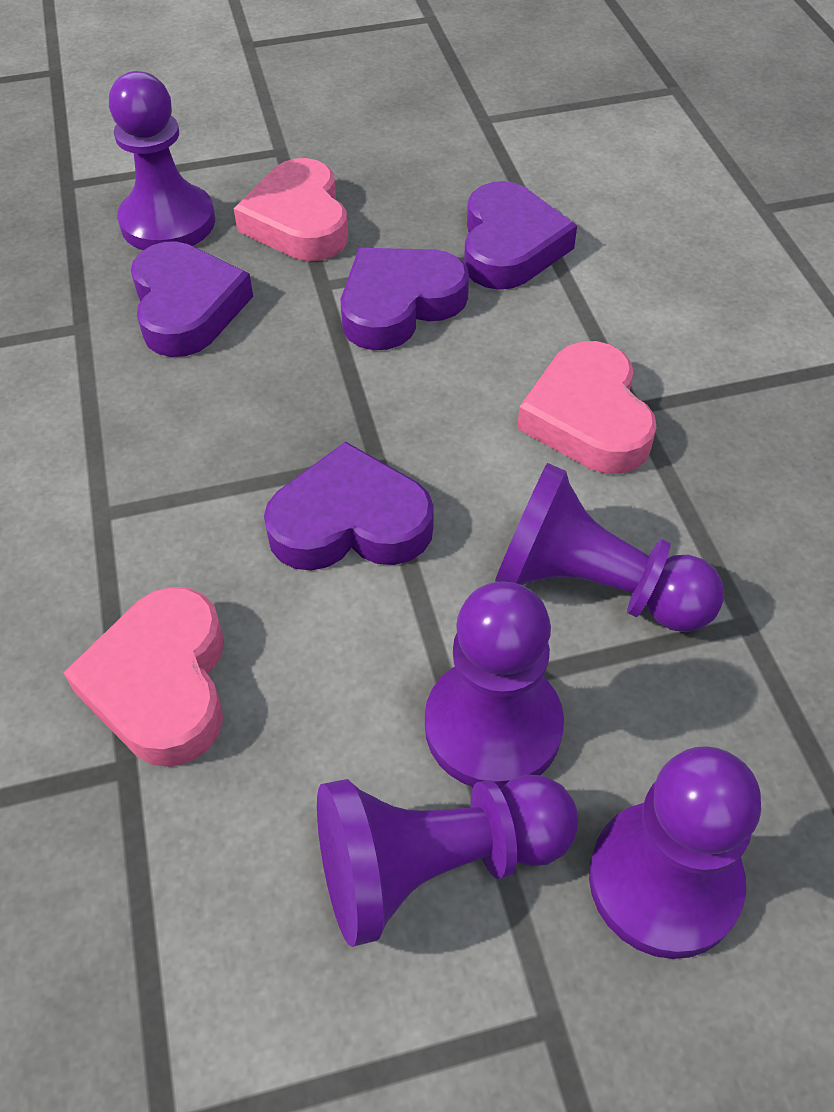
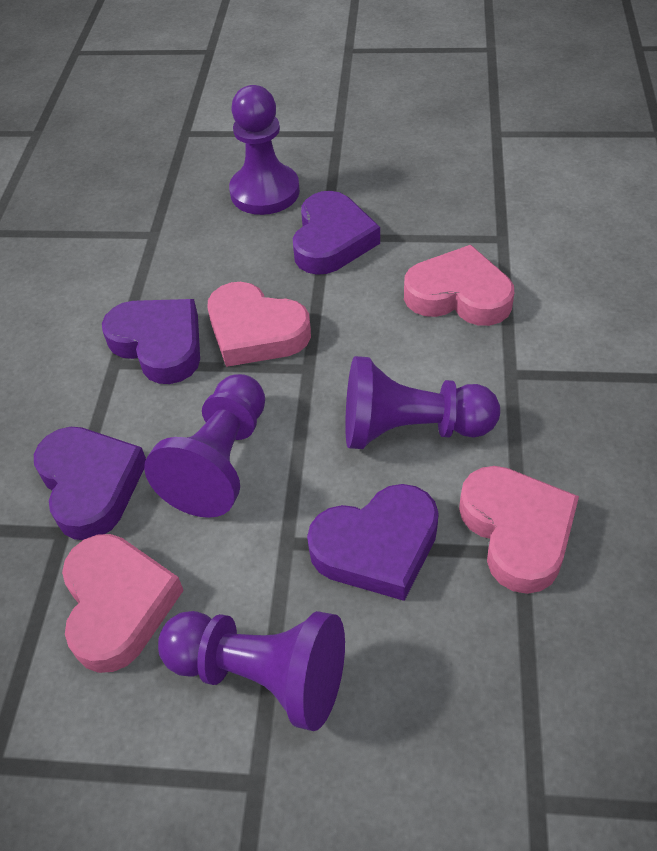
pink heart: [64,587,224,767] [234,158,348,261] [517,341,657,474] = 3 -> [62,534,184,673] [207,282,311,367] [404,245,514,326] [459,466,579,594] = 4
purple pawn: [109,71,215,250] [317,775,578,947] [425,581,564,789] [495,463,724,632] [589,746,761,959] = 5 -> [144,374,265,518] [158,611,345,731] [229,85,300,215] [345,356,500,449] = 4

